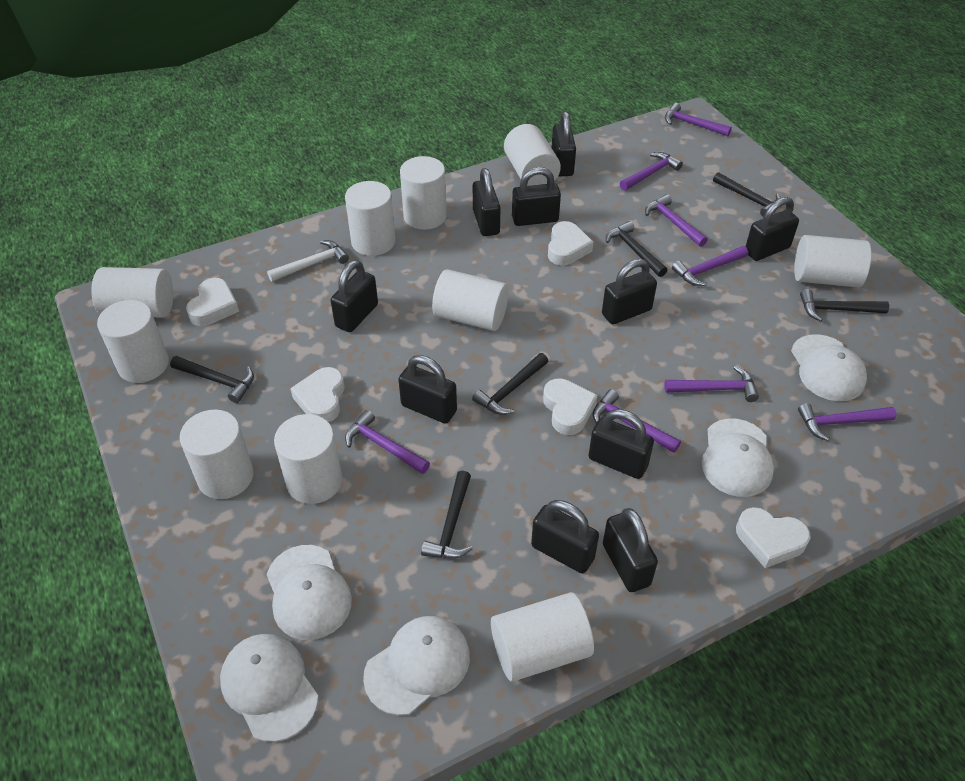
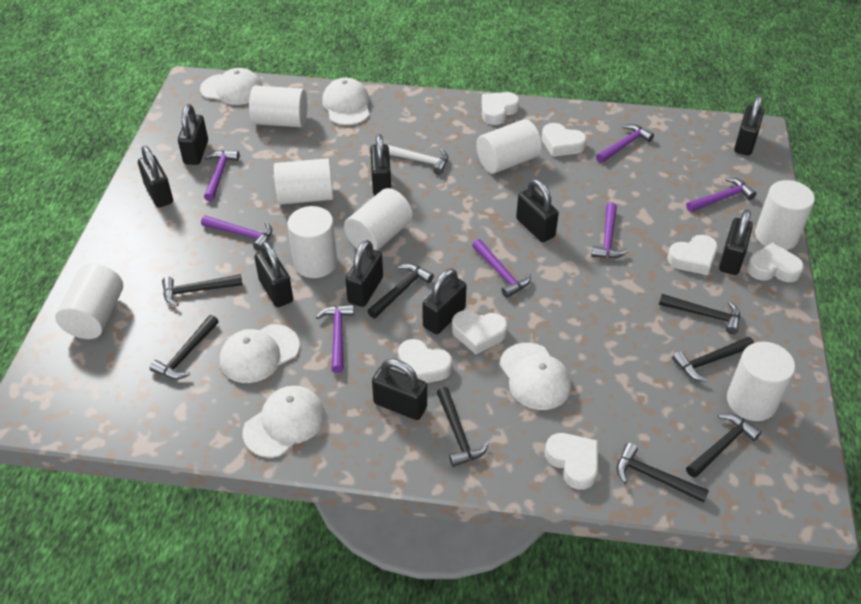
black hammer: [170,356,254,403] [421,471,472,559] [472,353,548,415] [606,221,667,277] [713,172,781,217] [800,289,889,321] = 6 -> [150,315,219,379] [162,274,242,307] [368,264,434,318] [437,387,489,467] [617,443,709,503] [659,294,740,334] [672,337,754,382] [686,414,761,478] = 8
purple hammer: [345,410,430,474] [593,389,681,453] [620,152,683,191] [645,194,708,247] [664,366,759,402] [665,103,732,136] [672,246,748,286] [798,403,896,441] = 8 -> [201,215,272,251] [204,150,239,201] [316,304,354,373] [472,239,531,298] [591,202,628,259] [596,124,654,163] [686,177,756,212] = 7
white cylinder: [91,267,173,318] [97,300,169,383] [180,410,254,499] [274,414,342,504] [345,181,396,256] [400,156,447,230] [432,269,509,331] [491,592,594,682] [504,124,561,186] [794,235,871,287] = 10 -> [55,263,123,339] [249,86,307,127] [274,158,333,205] [287,206,337,278] [344,188,413,251] [476,119,542,174] [727,342,795,421] [755,180,815,250] = 8
white heart: [186,278,239,326] [290,367,345,422] [543,378,598,435] [548,221,593,265] [736,507,810,568] = 5 -> [398,339,452,383] [452,310,508,354] [482,92,519,125] [542,123,587,157] [545,433,598,490] [667,235,718,275] [747,243,804,282] = 7

